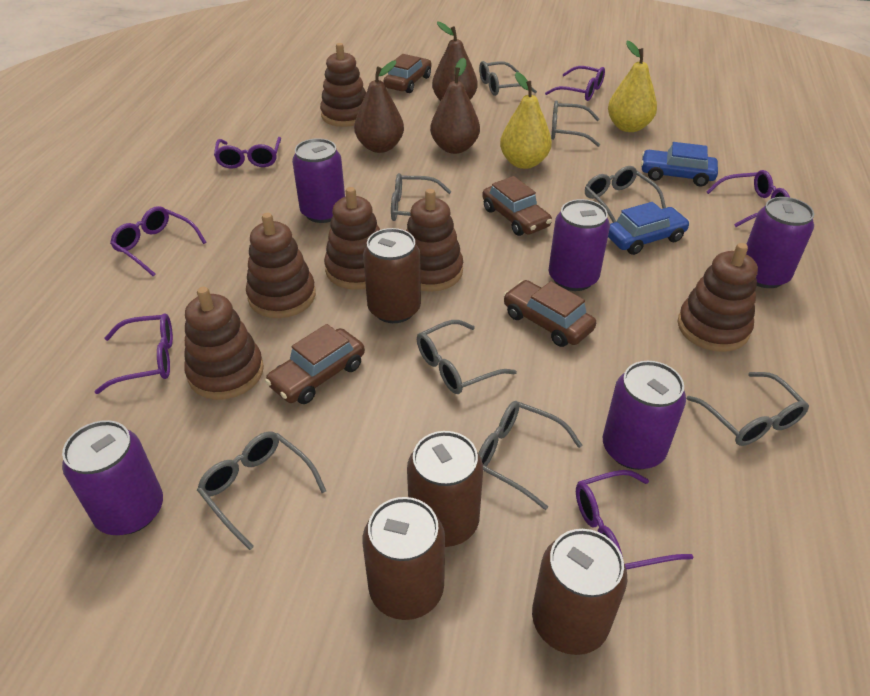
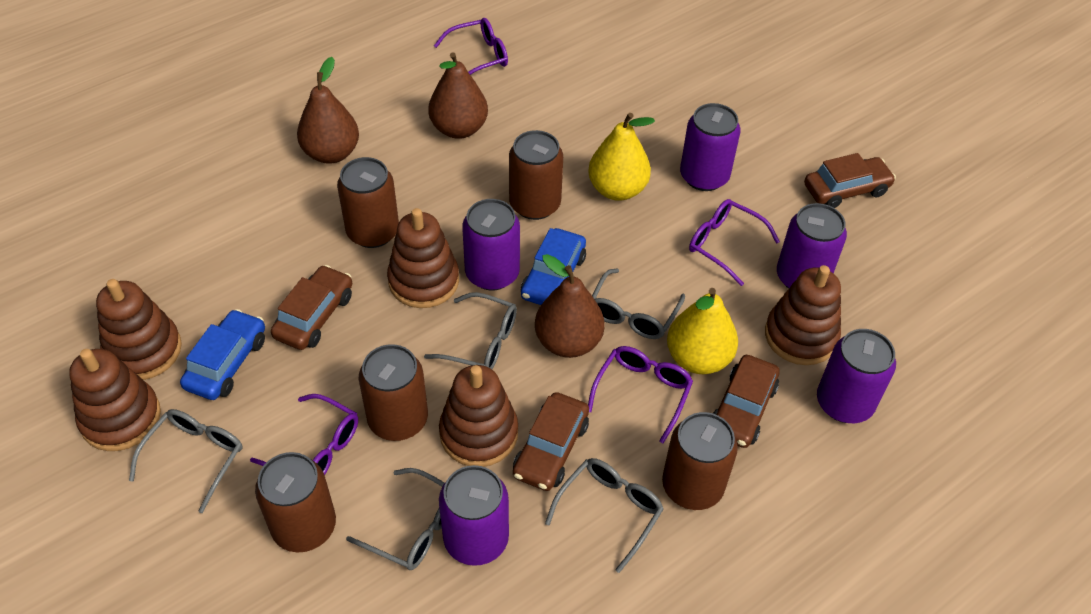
brown can: [363,228,421,323] [363,497,445,620] [407,431,483,547] [532,529,628,655] = 4 -> [255,452,336,552] [337,157,399,248] [359,344,428,441] [509,130,563,220] [662,412,738,510] = 5
brown stacking toy: [184,287,264,400] [246,213,316,318] [320,43,366,127] [324,187,380,290] [406,189,463,292] [677,243,758,352] = 6 -> [69,349,161,451] [96,279,182,380] [387,208,459,308] [439,365,518,467] [765,265,841,365] = 5
grey glasses: [197,432,326,550] [391,173,452,221] [417,320,517,394] [478,401,582,510] [479,61,537,96] [551,100,600,147] [585,166,666,223] [686,372,809,446] = 8 -> [129,409,243,513] [346,468,445,570] [424,292,517,369] [545,458,664,573] [592,269,685,339] = 5
purple glasses: [95,313,173,394] [110,206,207,277] [214,137,281,169] [545,66,605,101] [576,470,694,570] [706,170,790,227] = 6 -> [250,394,358,475] [434,18,508,75] [588,346,693,443] [689,199,780,286] = 4

